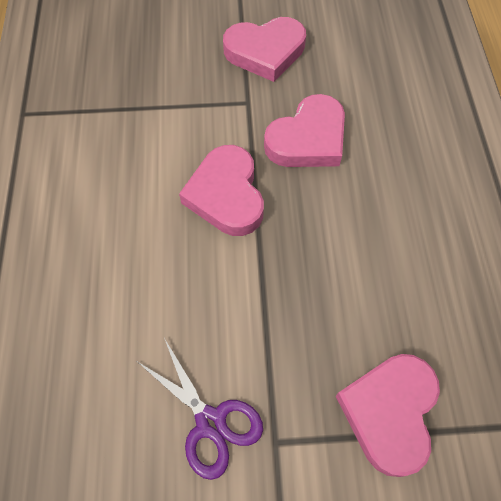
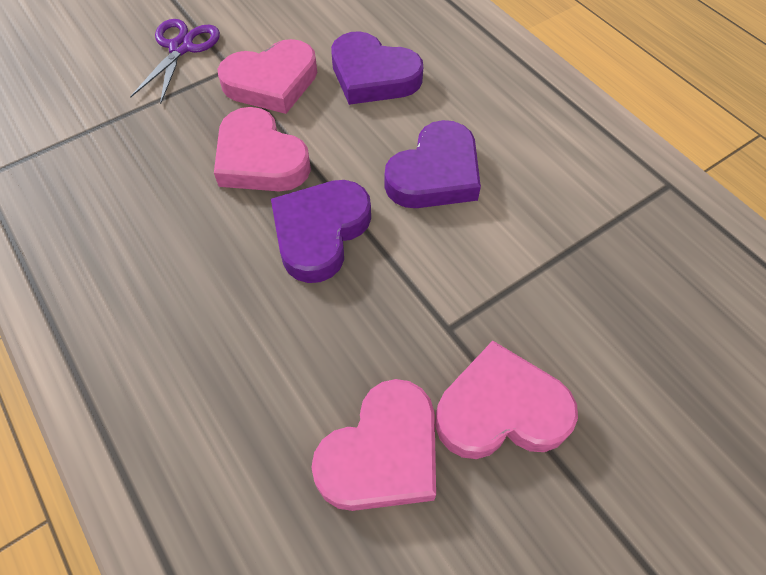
purple heart: none = 0 -> [271,180,371,283] [331,31,423,105] [385,120,481,208] = 3

